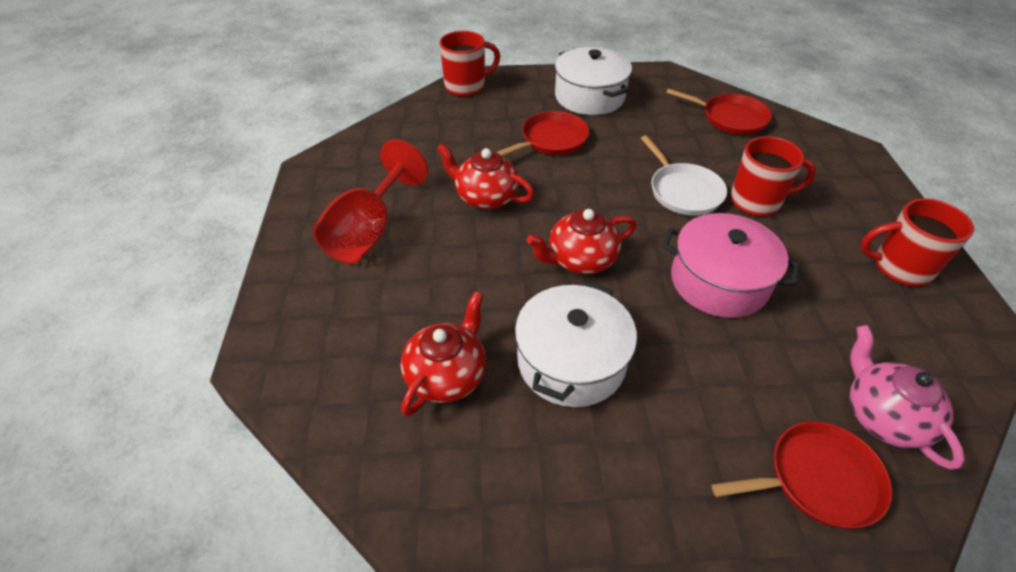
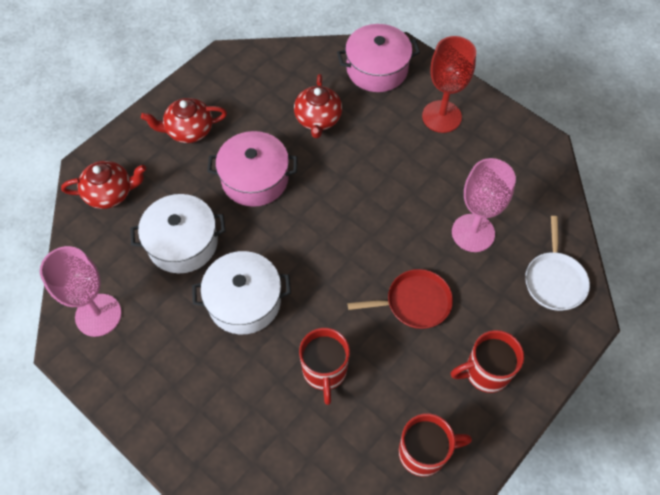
pink goblet: none = 0 -> [40,246,122,337] [452,158,516,252] = 2
pink pot: [662,213,800,318] = 1 -> [207,131,298,207] [337,24,420,92] = 2
pink teapot: [849,325,965,470] = 1 -> none = 0
red pan: [496,111,589,156] [666,88,772,135] [712,421,892,528] = 3 -> [348,269,453,329] = 1

